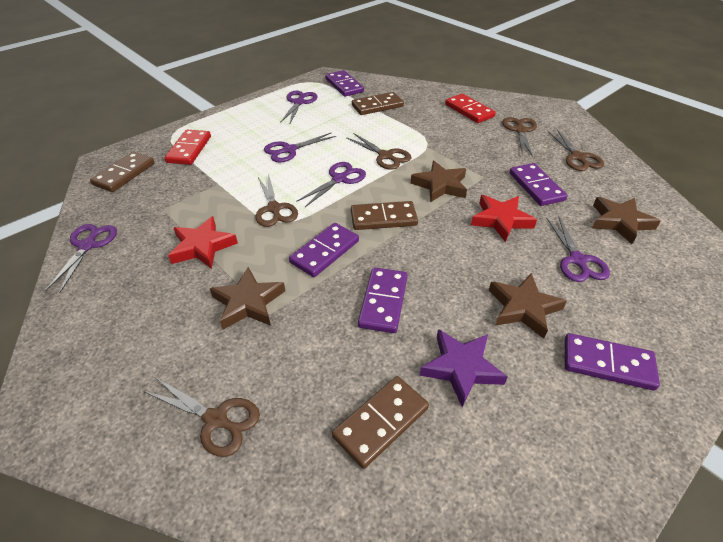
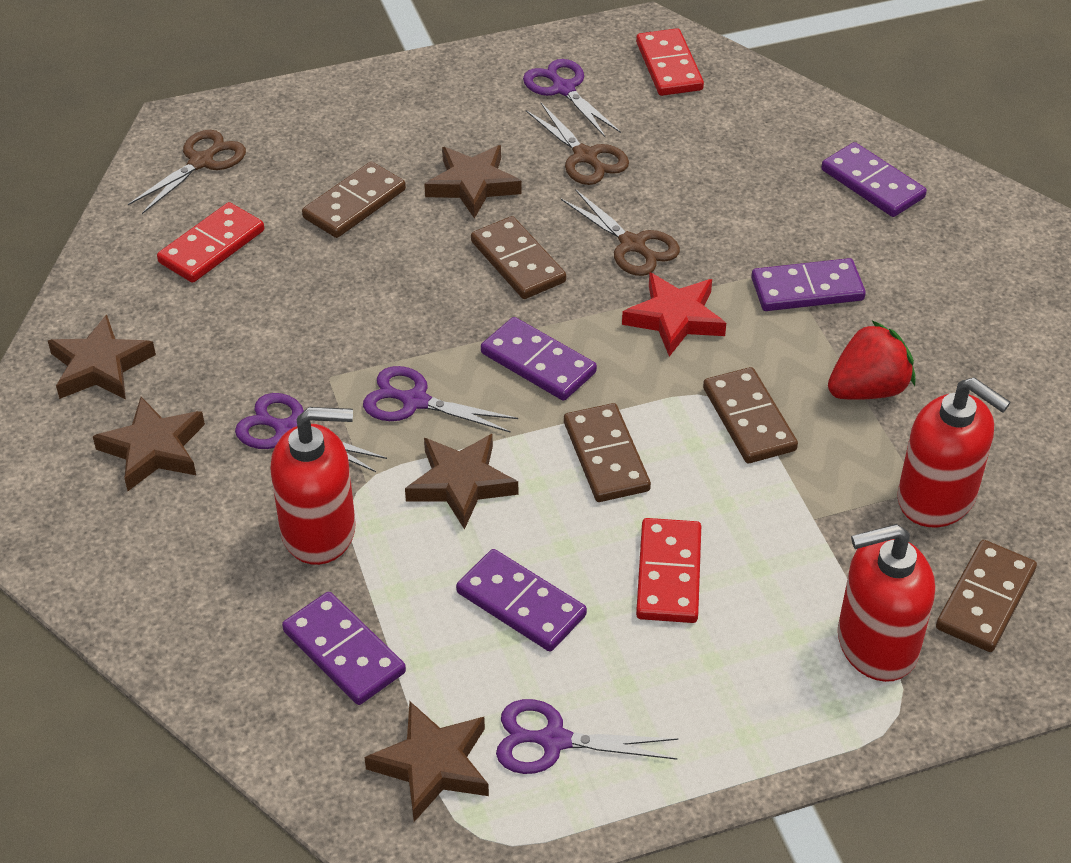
brown domino: [90,151,155,192] [332,376,429,469] [351,201,418,230] [352,92,404,115] = 4 -> [302,162,406,238] [471,216,566,299] [564,403,651,502] [703,367,798,463] [936,540,1037,652] = 5
brown scissors: [143,377,260,457] [256,174,298,227] [346,133,411,170] [502,117,537,157] [547,129,604,171] = 5 -> [128,130,246,214] [526,103,629,185] [561,189,680,276] = 3
brown star: [210,267,285,330] [411,160,467,202] [489,273,567,338] [592,197,661,244] = 4 -> [48,314,156,400] [93,397,205,491] [364,702,489,822] [405,434,518,530] [424,145,522,219] = 5
purple scissors: [45,224,117,293] [264,133,336,163] [280,91,318,123] [296,162,366,207] [546,216,610,282] = 5 -> [235,393,387,472] [363,366,518,433] [496,699,678,774] [523,59,621,137] = 4
purple star: [420,329,508,407] = 1 -> none = 0
red domino: [165,130,211,165] [445,94,496,123] = 2 -> [157,202,264,283] [636,28,704,96] [636,518,701,623] = 3
red soap dispenser: none = 0 -> [270,407,356,565] [838,524,935,682] [897,377,1011,527] = 3
red star: [168,216,238,269] [471,195,537,242] = 2 -> [622,272,726,357] = 1
red strawberry: none = 0 -> [828,320,915,400] = 1

